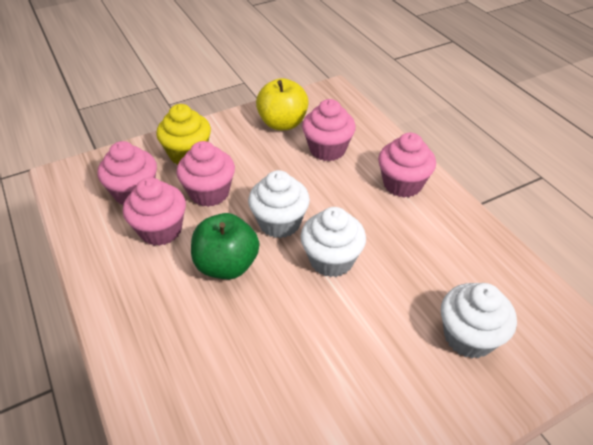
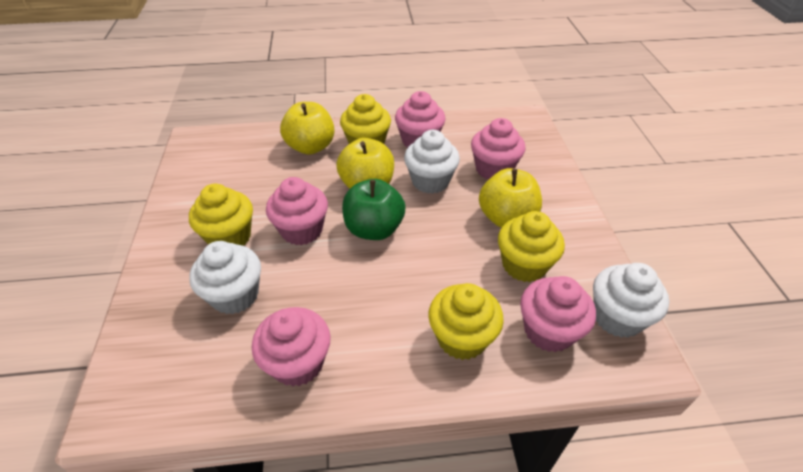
yellow apple: [256,78,309,130] = 1 -> [280,102,335,155] [337,138,394,189] [479,168,542,228] = 3
yellow cupcake: [156,104,211,165] = 1 -> [189,184,253,246] [340,94,391,144] [428,283,504,360] [498,211,565,282] = 4

